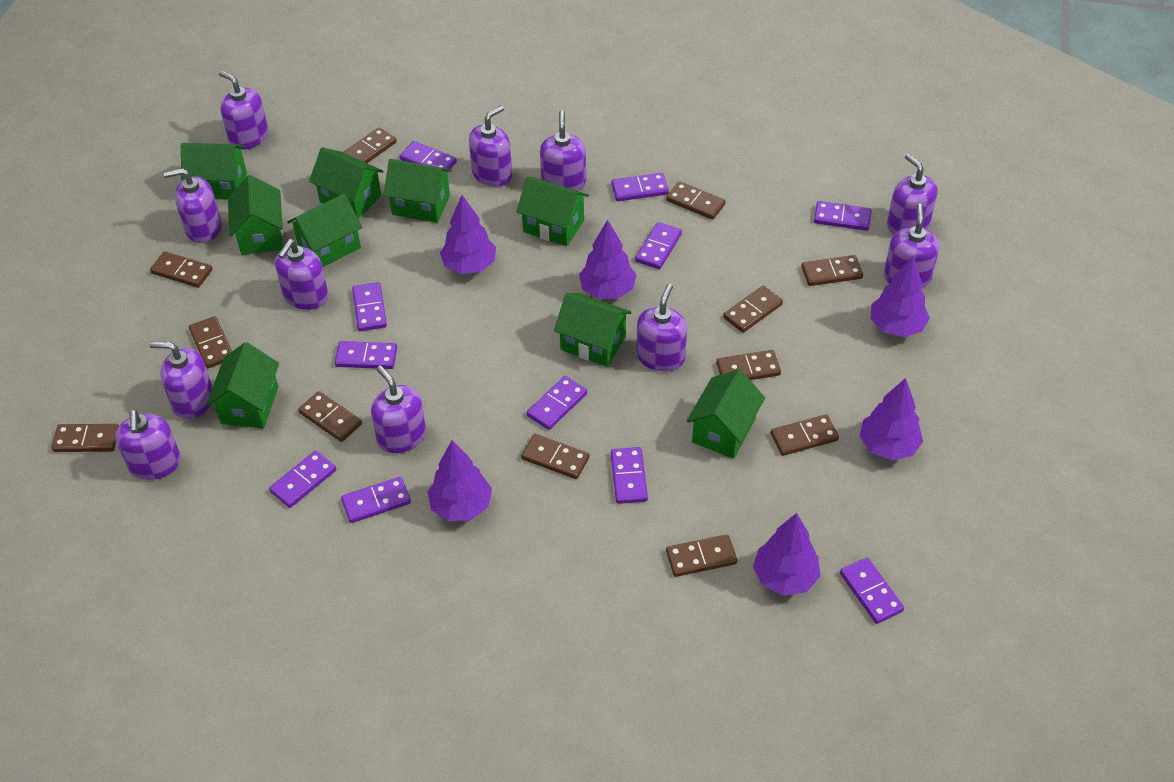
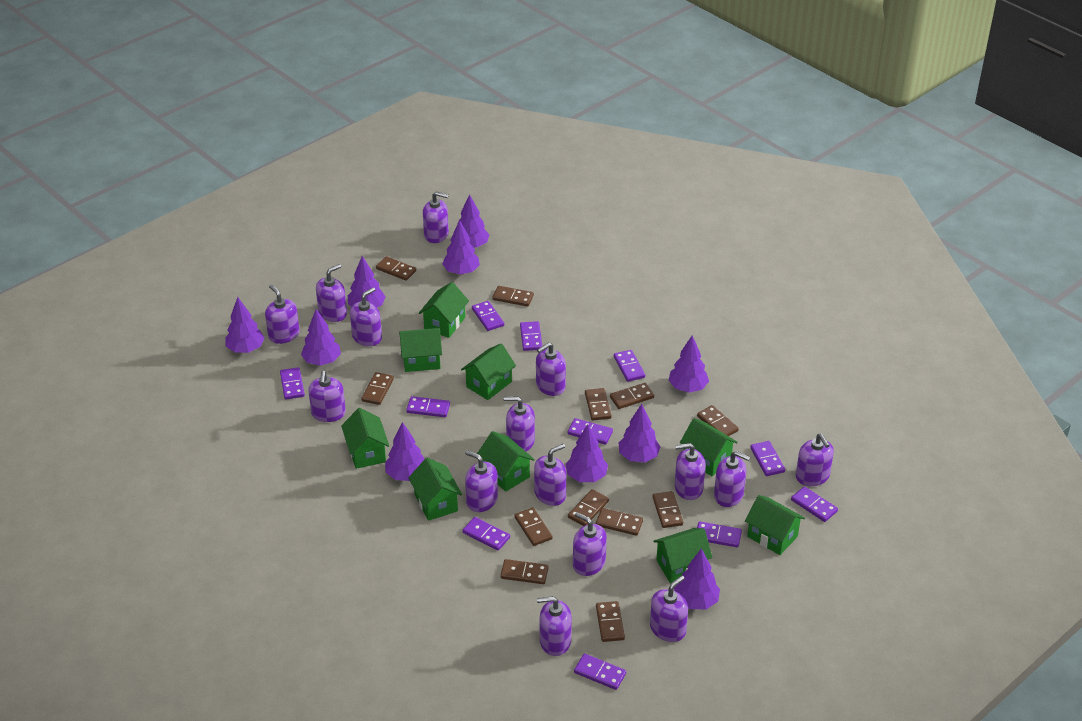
purple soap dispenser: [115,410,181,480] [149,342,213,419] [164,168,222,243] [219,71,269,150] [275,239,328,310] [371,366,426,453] [469,105,512,187] [540,110,586,191] [636,284,687,372] [884,204,939,288] [887,154,938,235] = 11 -> [265,285,300,344] [308,371,346,422] [316,264,347,322] [350,287,382,346] [423,192,449,243] [465,450,498,512] [503,396,535,451] [534,444,566,506] [536,342,566,396] [537,596,572,656] [573,512,607,576] [650,575,688,642] [675,443,706,500] [714,451,750,507] [796,433,834,486] = 15
purple tree: [428,440,492,521] [440,195,496,274] [579,219,636,299] [753,513,820,596] [859,378,923,460] [871,257,930,337] = 6 -> [225,297,265,353] [301,309,341,366] [348,256,386,307] [385,422,424,481] [442,220,480,275] [458,194,490,248] [565,424,608,482] [619,404,661,462] [669,335,709,393] [674,548,720,609] = 10

